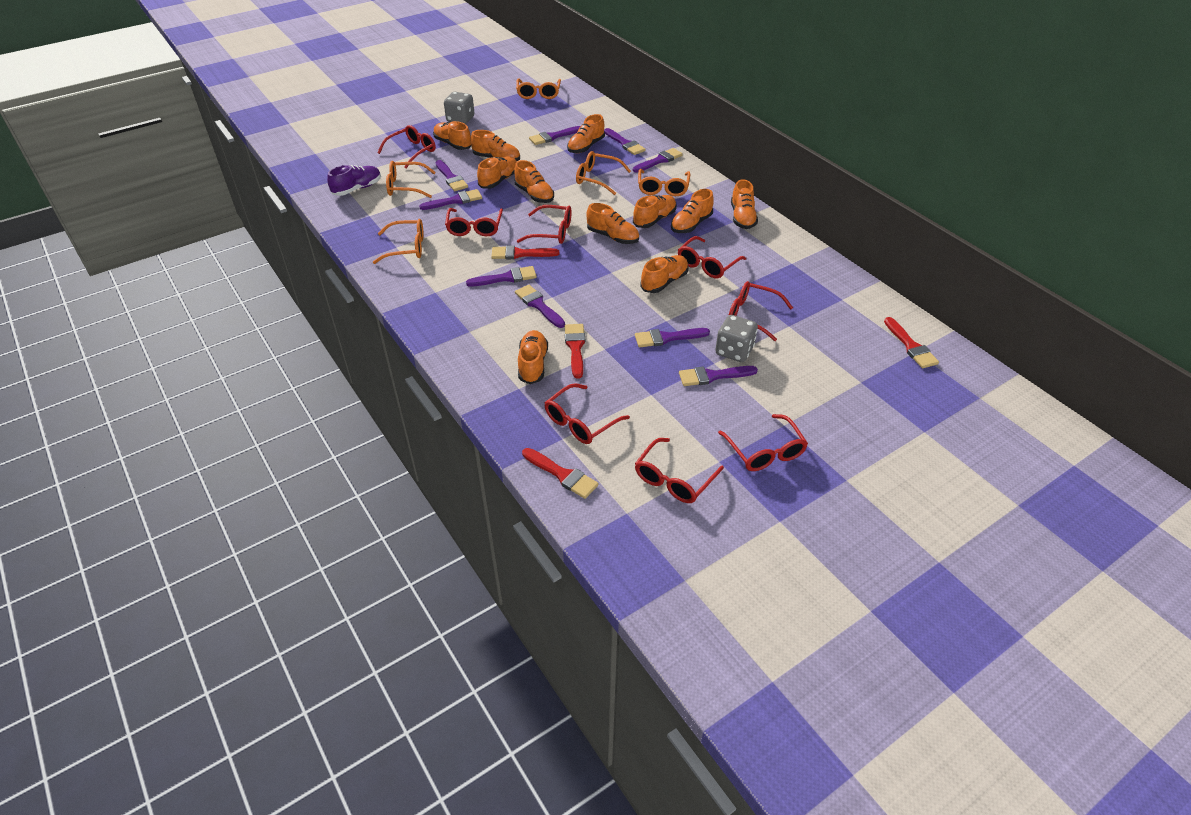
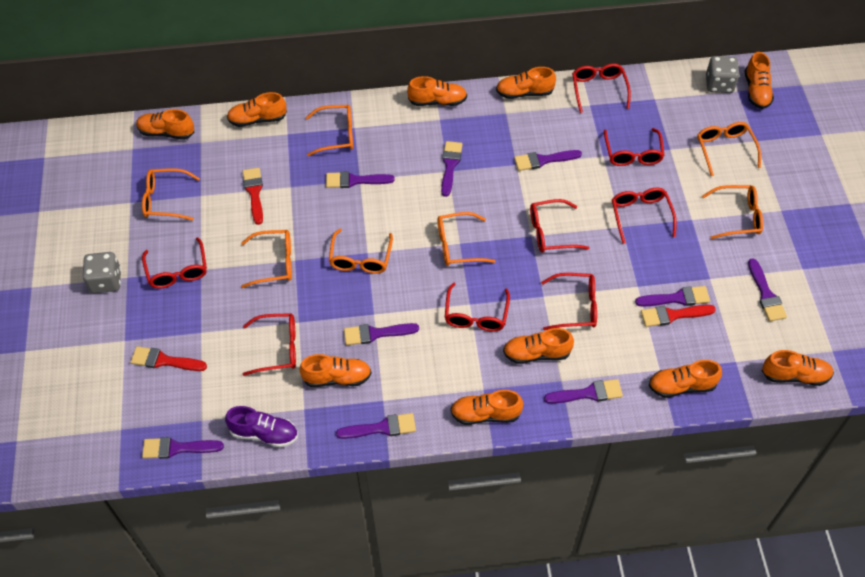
orange glasses: [373,219,423,264] [386,161,436,198] [516,79,561,99] [576,151,631,195] [638,169,690,196] = 5 -> [142,168,200,221] [241,230,292,288] [306,105,353,156] [329,229,393,274] [438,212,496,266] [697,122,761,176] [702,185,763,239] = 7
orange shoe: [433,121,471,150] [471,130,520,161] [477,156,517,189] [514,160,554,203] [518,330,548,384] [567,114,605,153] [586,203,639,244] [633,195,677,228] [640,255,689,293] [671,189,714,233] [731,179,758,229] = 11 -> [136,109,195,140] [227,92,287,127] [299,354,372,387] [407,76,467,106] [450,390,524,425] [496,67,556,99] [503,328,574,364] [649,360,722,398] [745,52,774,109] [762,350,834,386] = 10
red brush: [491,245,559,259] [522,448,599,499] [565,324,585,379] [884,317,939,368] = 4 -> [130,346,207,371] [243,168,263,225] [641,305,716,327] = 3

